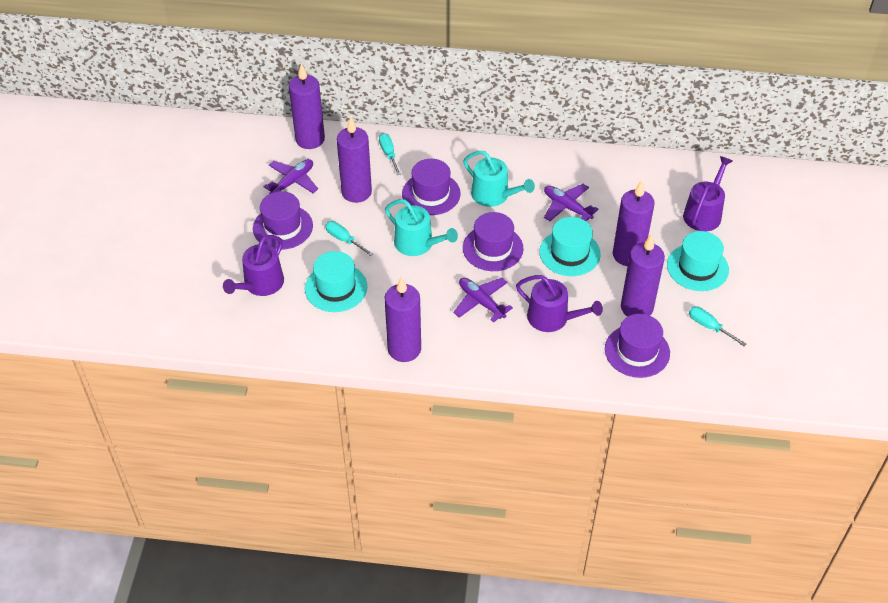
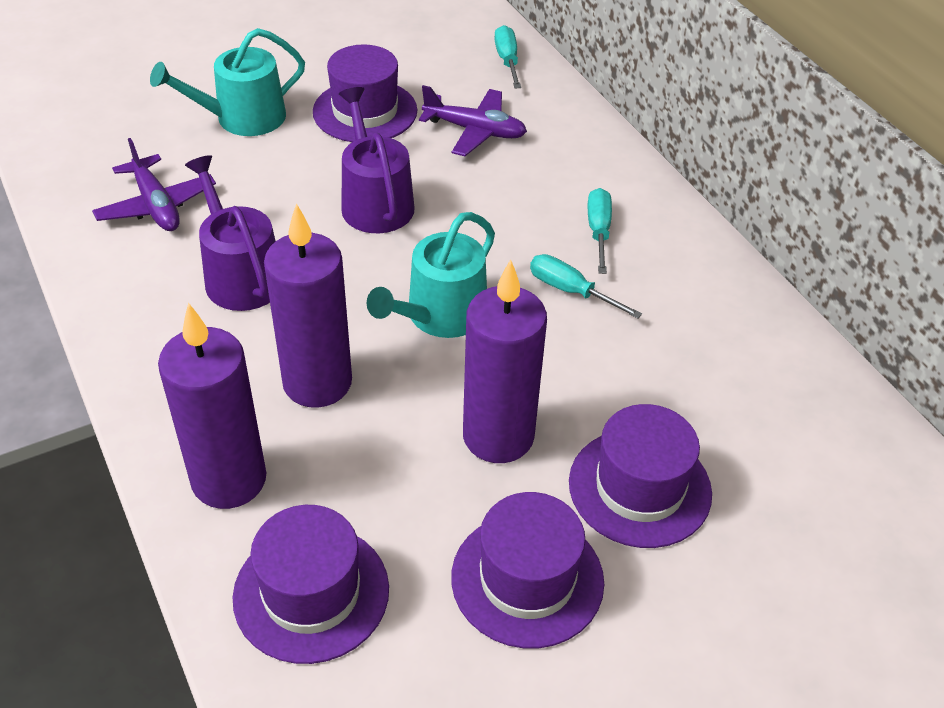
purple candle: [289,63,325,149] [336,116,372,203] [385,276,421,362] [613,180,655,266] [621,234,665,317] = 5 -> [158,303,266,509] [264,203,352,408] [463,259,547,463] = 3
purple plane: [263,159,318,194] [453,278,513,323] [544,184,598,221] = 3 -> [92,138,216,231] [419,85,527,156] = 2
purple watering can: [223,235,284,296] [516,275,603,332] [683,156,733,231] = 3 -> [185,155,276,311] [339,87,415,233] = 2
turquoise hat: [305,251,367,312] [539,217,601,276] [667,231,729,291] = 3 -> none = 0

